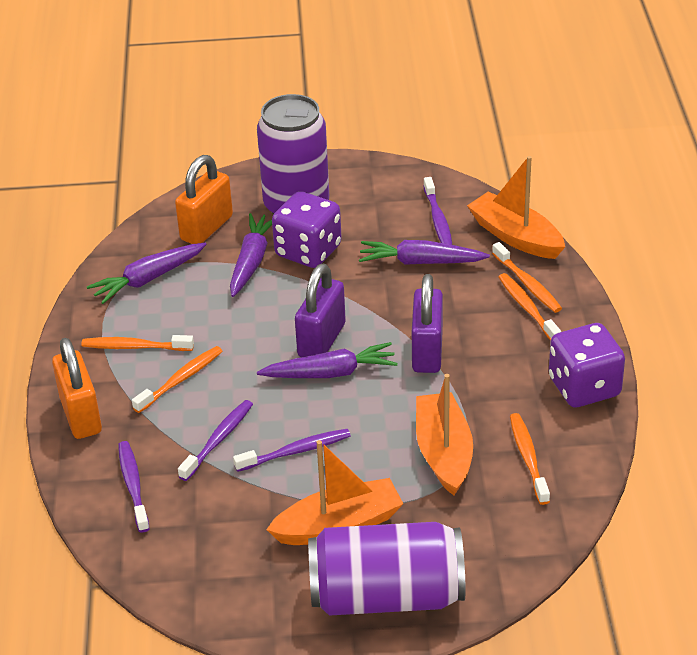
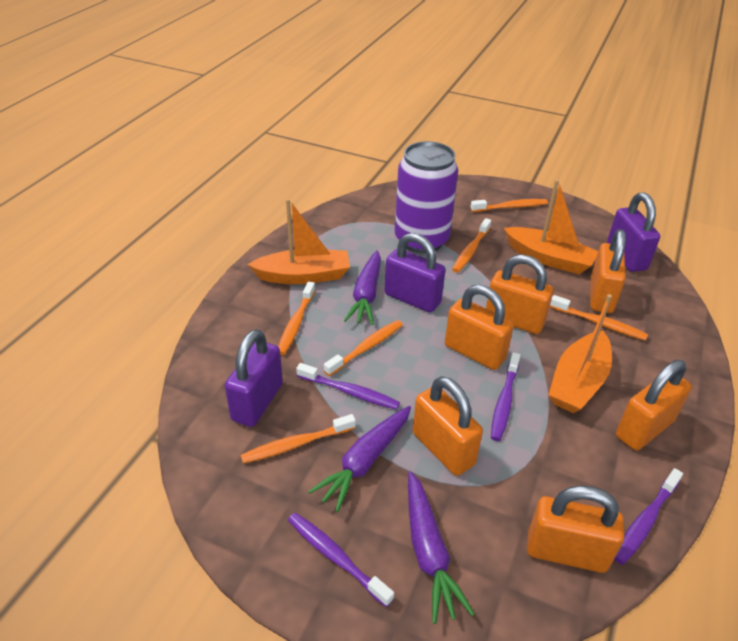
orange padlock: [52,338,102,439] [175,155,233,244] = 2 -> [413,376,483,476] [445,285,514,370] [486,255,554,334] [527,486,624,573] [590,229,626,313] [616,360,692,451] = 6
orange toothbrush: [81,335,194,351] [132,346,223,413] [492,242,562,313] [499,273,561,340] [510,413,550,505] = 5 -> [241,414,356,464] [278,281,315,355] [324,320,403,376] [452,218,491,273] [470,199,548,212] [550,295,648,341] = 6
purple can: [257,94,329,215] [308,522,466,616] = 2 -> [395,141,458,254] = 1
purple carrot: [87,243,206,304] [230,213,272,297] [257,342,398,378] [359,240,490,265] = 4 -> [308,406,411,512] [344,250,381,325] [408,471,475,624] = 3
purple dice: [272,191,342,268] [549,323,625,408] = 2 -> none = 0
purple padlock: [295,264,346,357] [412,274,443,373] = 2 -> [225,329,283,427] [385,233,445,313] [607,192,660,272] = 3

